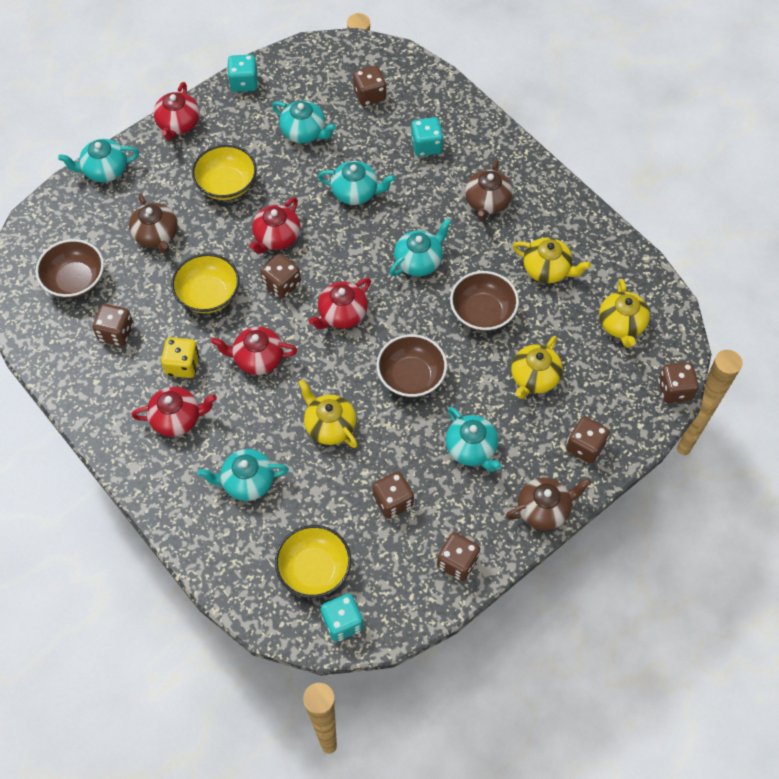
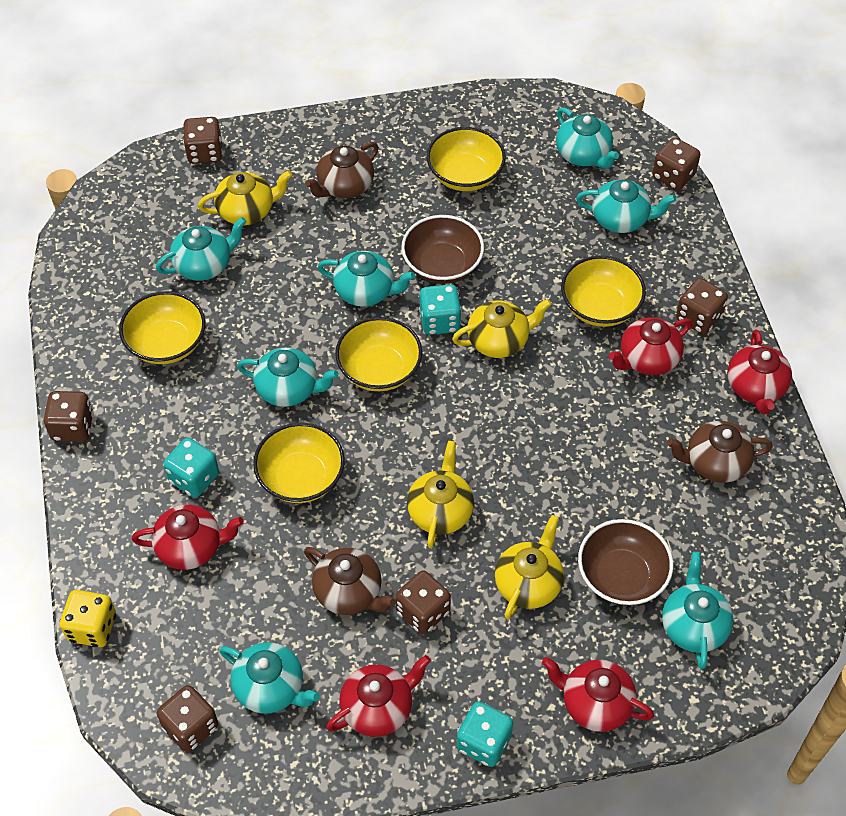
brown bowl: [36,239,104,298] [377,334,447,398] [450,271,519,332] = 3 -> [401,215,484,284] [578,519,673,606] = 2
brown dice: [92,304,134,346] [261,254,301,299] [353,66,386,106] [372,471,414,519] [437,532,480,581] [566,417,610,464] [658,362,699,403] = 7 -> [44,391,94,442] [157,685,218,752] [183,117,223,164] [395,570,451,634] [652,137,700,190] [676,278,728,334] = 6
turquoise teapot: [58,139,139,182] [197,449,289,501] [272,101,336,143] [318,161,395,205] [390,218,452,276] [446,407,502,472] = 6 -> [156,217,246,281] [219,642,320,714] [237,348,339,407] [318,251,415,307] [556,107,619,169] [576,179,676,233] [662,552,733,669] = 7
yellow bowl: [171,253,240,313] [192,145,257,200] [275,525,351,598] = 3 -> [119,291,205,364] [253,423,345,503] [335,317,422,391] [426,127,506,191] [561,256,646,327] = 5

